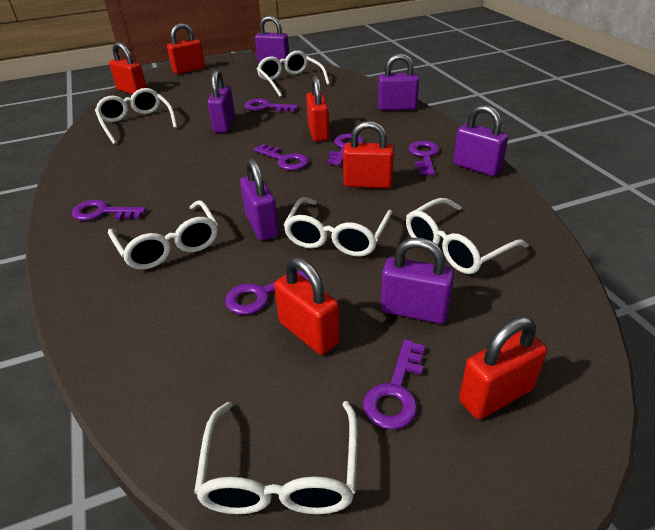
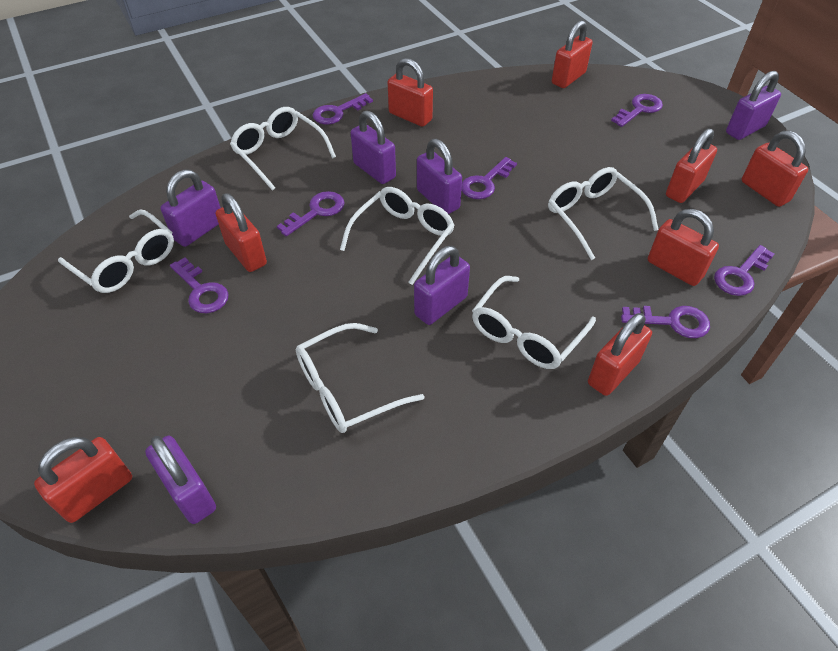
red padlock: [109,42,147,94] [167,23,205,74] [274,257,340,355] [306,75,329,142] [343,121,394,189] [459,317,547,419] = 6 -> [34,437,132,523] [216,193,267,272] [388,58,433,127] [552,20,593,88] [588,313,652,396] [648,209,719,286] [666,128,717,203] [742,131,808,207] = 8

